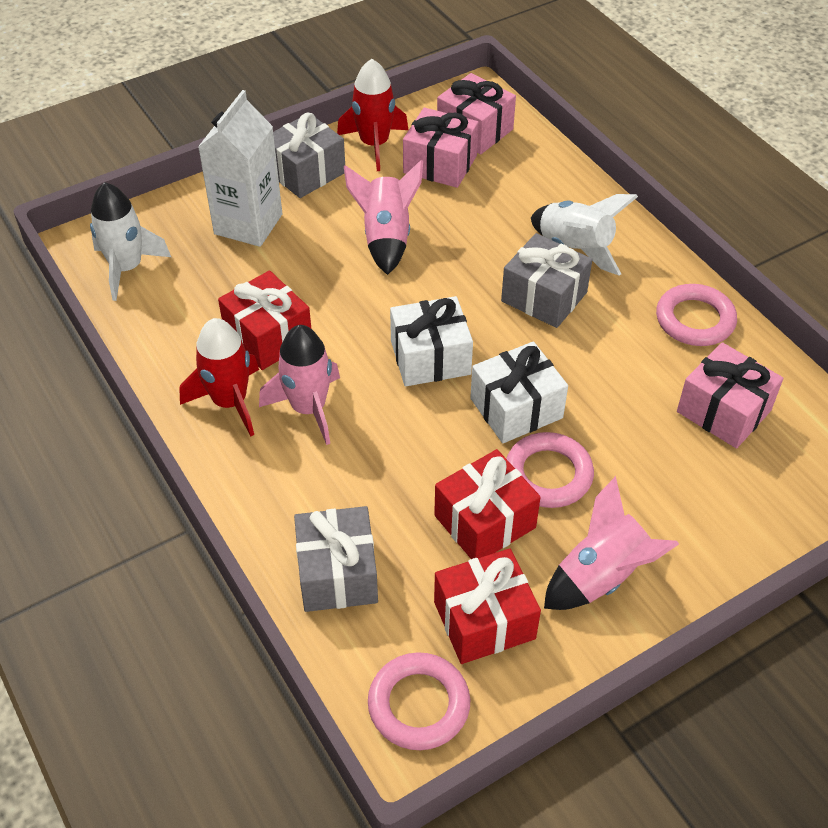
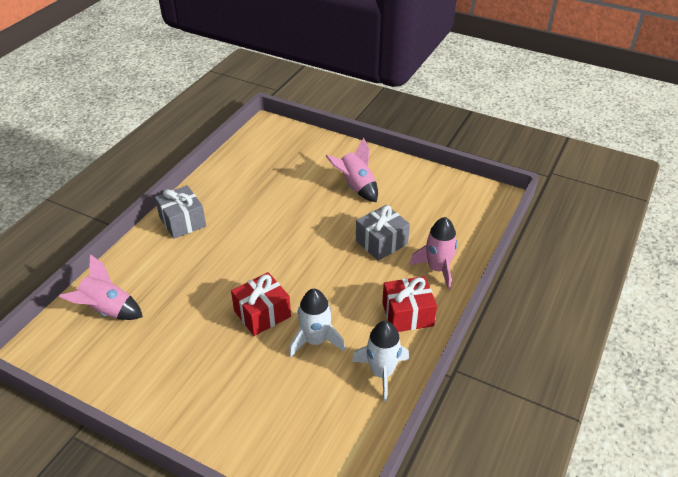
grey gift: [273,113,345,198] [294,506,378,612] [501,233,592,328] = 3 -> [155,185,206,239] [356,205,410,261] = 2
pink gift: [403,108,479,188] [437,73,516,154] [677,342,783,449] = 3 -> none = 0
pink ring: [368,652,470,750] [506,432,594,508] [656,284,737,346] = 3 -> none = 0
red gift: [218,270,311,370] [434,449,541,559] [434,548,541,664] = 3 -> [231,272,291,336] [382,276,437,332] = 2
red rocket: [179,318,259,436] [337,59,408,171] = 2 -> none = 0
white carton: [198,90,282,247] = 1 -> none = 0
white gift: [390,296,473,386] [470,341,568,443] = 2 -> none = 0

